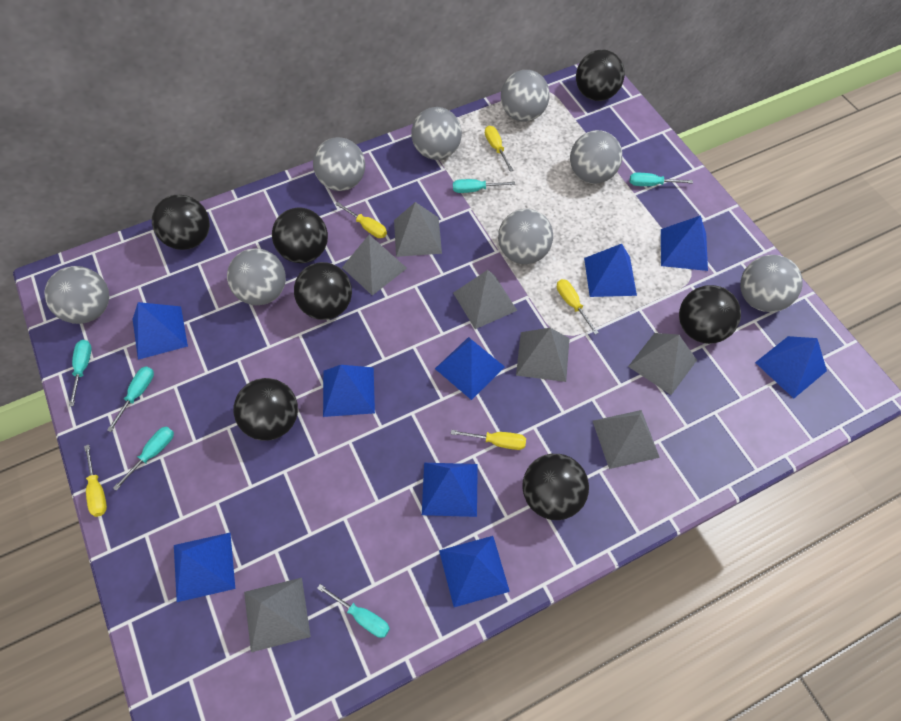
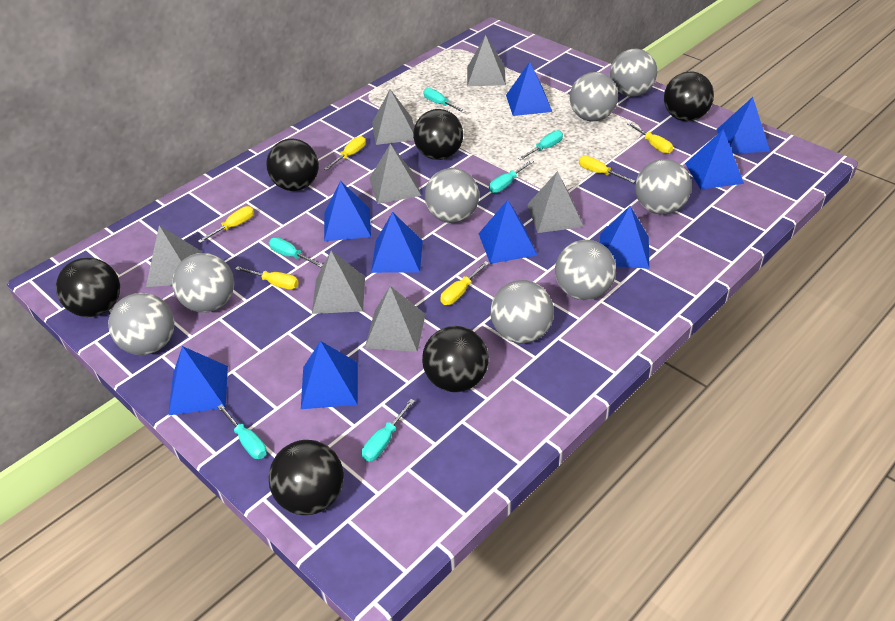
black ball: [152,194,210,250] [233,378,298,441] [272,208,328,263] [294,262,352,320] [522,454,589,520] [576,50,625,101] [679,285,741,344] = 7 -> [56,258,120,317] [266,139,319,191] [268,440,344,515] [413,109,463,160] [422,326,489,392] [664,72,714,121] = 6
yellow screwdriver: [84,444,107,517] [335,202,387,238] [451,430,526,450] [485,126,513,171] [557,279,599,334] = 5 -> [198,206,254,243] [235,266,299,290] [324,136,366,170] [440,261,489,305] [579,156,635,183] [627,122,673,154] = 6

